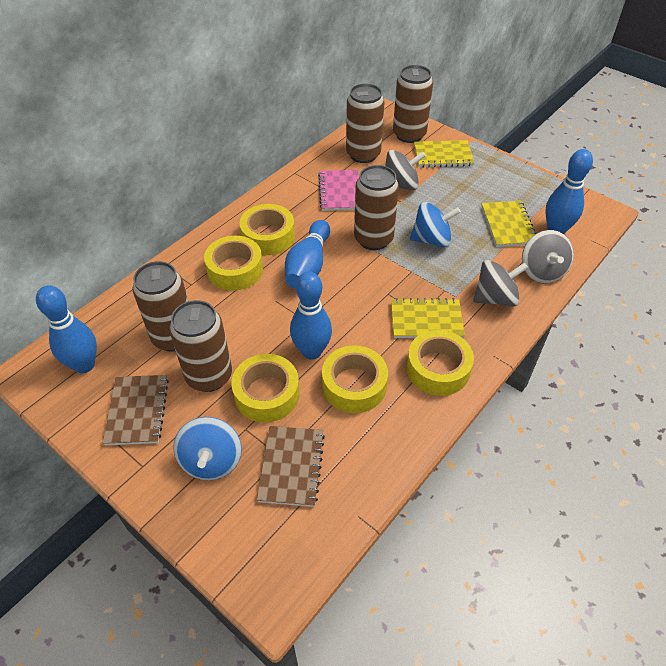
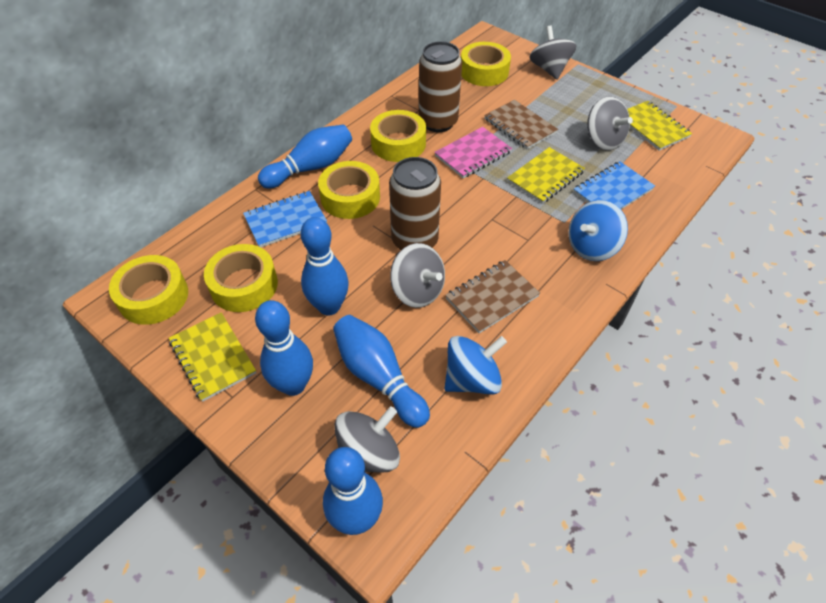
blue bowling pin: [36,285,97,373] [285,220,330,289] [290,271,332,360] [545,149,593,234] = 4 -> [255,300,313,396] [258,125,352,189] [301,217,349,315] [323,447,383,535] [333,315,430,428] = 5
blue notebook: none = 0 -> [243,191,327,247] [573,161,655,210] = 2
brown can: [133,261,188,352] [169,300,232,392] [346,83,384,163] [354,165,399,250] [393,65,433,143] = 5 -> [389,157,441,250] [419,41,462,132] = 2
grey spinning top: [385,150,425,190] [473,260,528,307] [522,230,574,284] = 3 -> [334,406,400,472] [390,243,445,308] [530,25,577,79] [587,97,633,151] = 4

